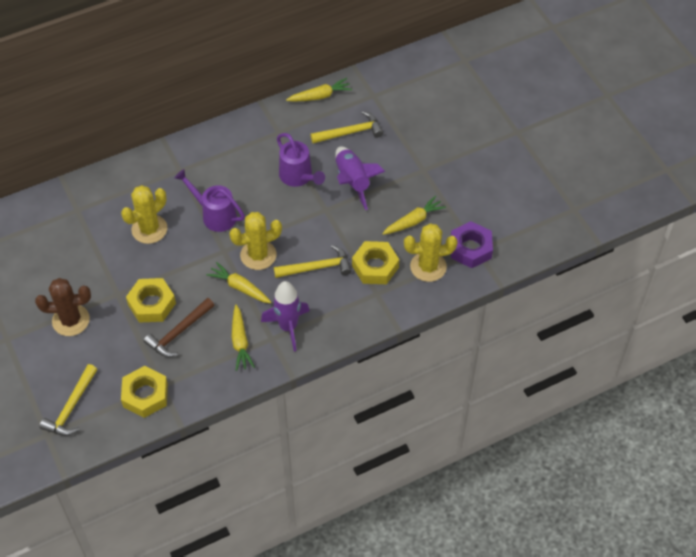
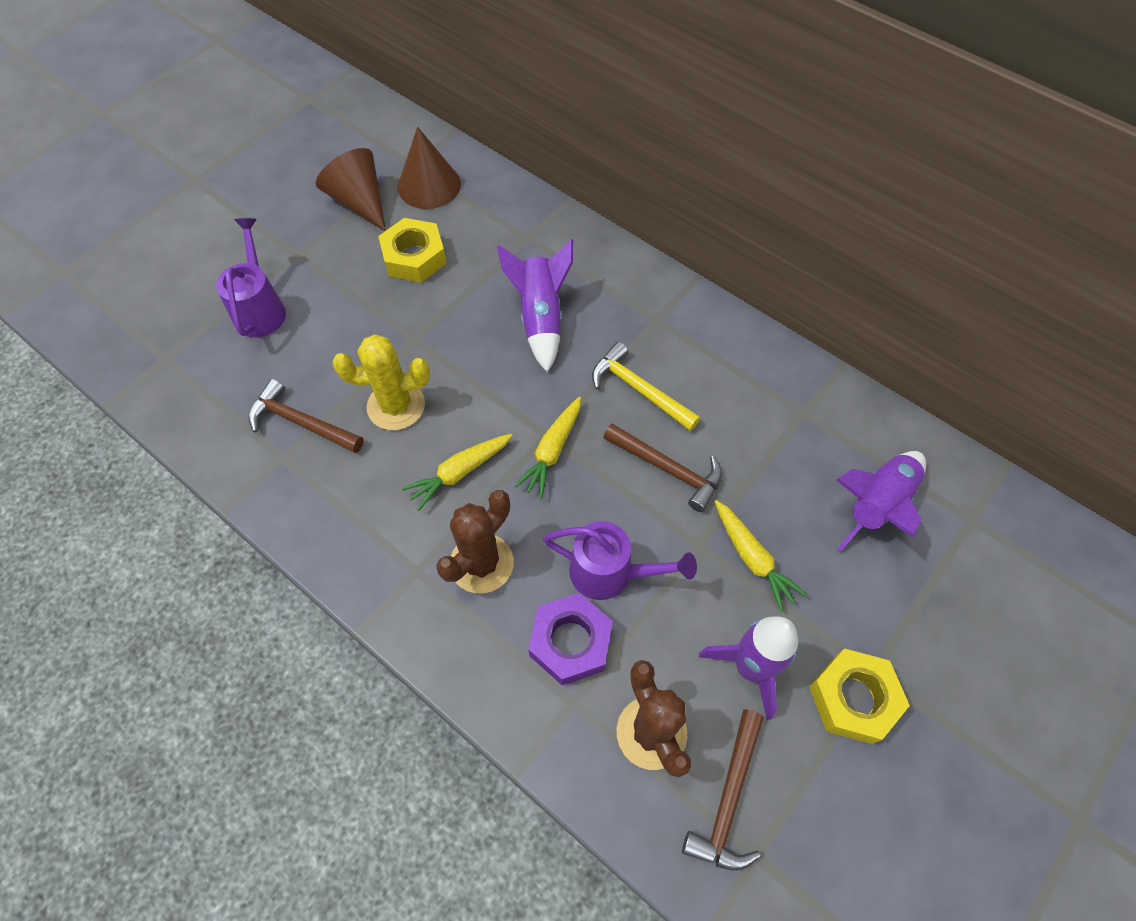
brown cactus: [35,278,91,336] = 1 -> [436,490,514,594] [617,660,691,777] = 2
brown cone: none = 0 -> [316,148,386,231] [398,127,461,209] = 2
brown hammer: [144,298,215,357] = 1 -> [248,379,364,453] [603,423,722,512] [682,709,764,871] = 3
purple rocket: [261,281,310,352] [335,147,386,210] = 2 -> [497,239,573,373] [699,616,798,720] [836,451,926,552] = 3
yellow cactus: [121,185,167,244] [229,212,282,270] [404,223,458,282] = 3 -> [333,334,430,430] = 1
yellow carrot: [206,262,272,303] [232,304,255,371] [286,78,352,102] [382,196,446,235] = 4 -> [402,434,513,511] [514,397,581,498] [714,500,807,612] = 3
yellow hammer: [39,364,97,436] [274,245,352,278] [310,111,383,143] = 3 -> [592,342,700,431] = 1
yellow nut: [121,366,168,418] [126,278,176,323] [352,241,399,284] = 3 -> [378,218,447,283] [809,648,910,744] = 2

